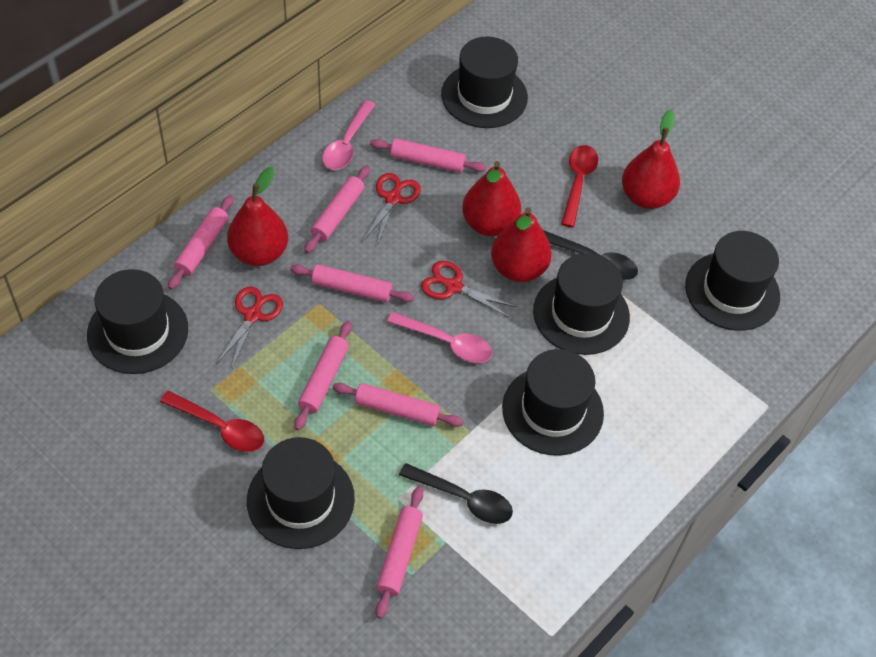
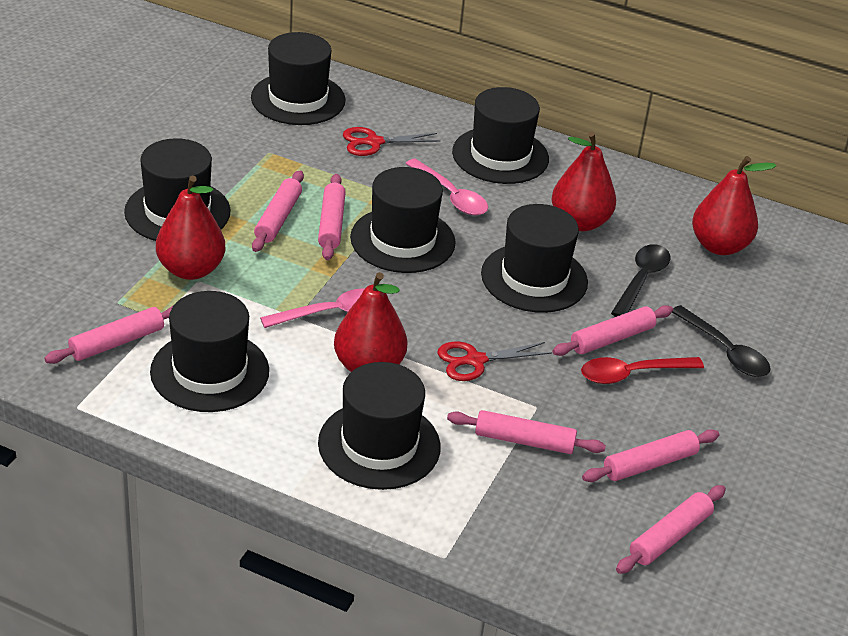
black hat: [87,269,188,374] [247,437,355,549] [441,37,528,128] [502,349,604,456] [533,253,630,355] [685,231,780,331] = 6 -> [124,138,231,241] [150,291,269,412] [251,32,346,125] [318,362,441,490] [350,167,456,273] [452,87,549,184] [481,204,588,313] = 7
red scissors: [216,287,283,370] [363,173,421,246] [421,261,516,318] = 3 -> [343,127,440,156] [437,342,552,381] = 2
red spoon: [160,391,264,452] [561,145,598,227] = 2 -> [581,357,704,384] = 1

